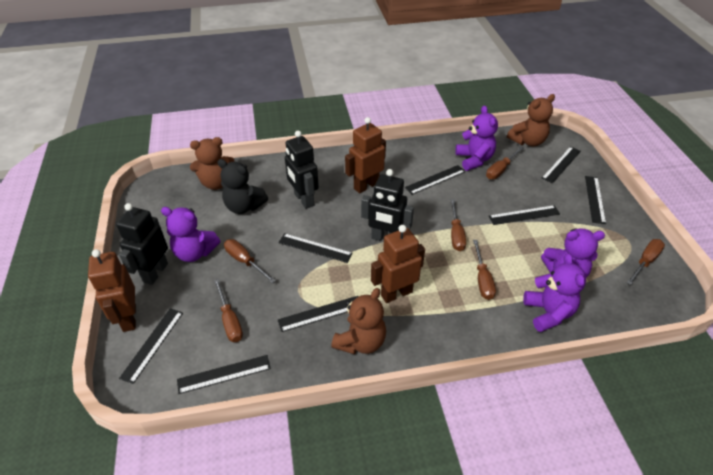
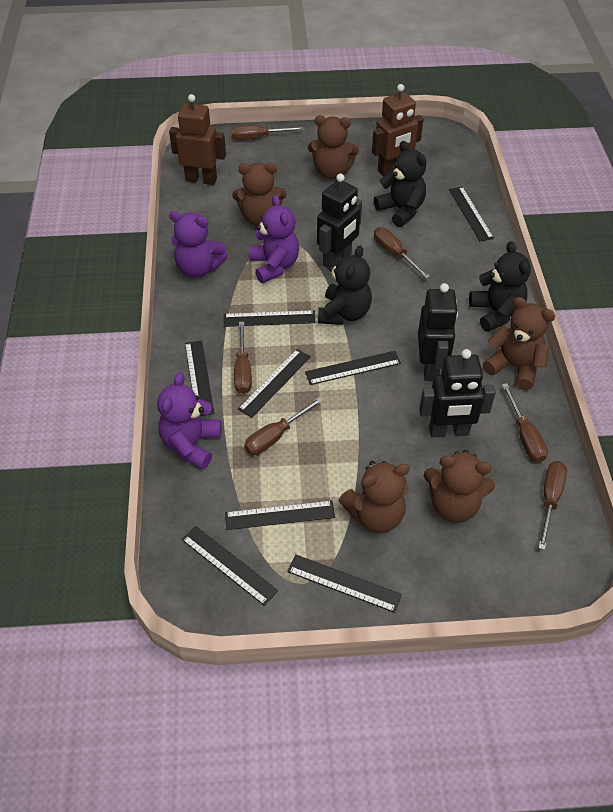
black teddy bear: [218,159,268,214] = 1 -> [318,245,372,325] [374,141,426,227] [469,241,531,332] = 3
brown robot: [88,249,136,332] [345,117,386,193] [371,225,425,303] = 3 -> [169,94,226,185] [372,84,423,177] = 2
brown teddy bear: [190,137,235,190] [331,288,386,354] [507,94,555,146] = 3 -> [232,163,286,226] [308,115,359,179] [339,461,410,533] [424,450,495,523] [483,297,555,390] = 5
purple teddy bear: [161,207,220,262] [455,105,498,171] [523,253,586,332] [541,228,605,278] = 4 -> [157,372,221,469] [169,211,228,278] [249,195,299,283] = 3

